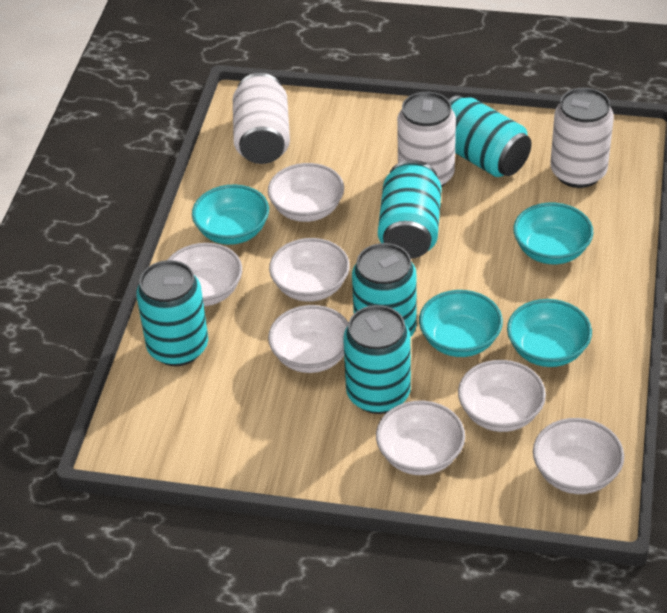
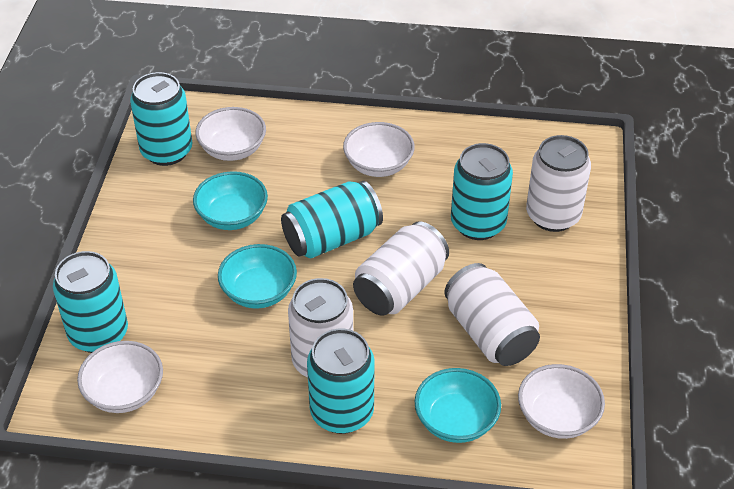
turquoise bowl: [192,184,269,245] [419,290,503,357] [507,299,592,367] [513,203,593,264] = 4 -> [193,171,268,230] [218,244,297,309] [415,368,501,443] = 3
white bowl: [167,243,242,306] [268,163,344,222] [268,305,349,373] [269,238,350,302] [376,401,465,475] [458,360,546,432] [533,418,624,494] = 7 -> [77,341,163,413] [196,107,266,161] [343,122,415,177] [518,364,605,439] = 4
white can: [233,73,290,164] [397,92,456,187] [550,88,614,188] = 3 -> [288,278,353,378] [353,221,449,316] [444,263,540,366] [526,135,591,232] = 4

